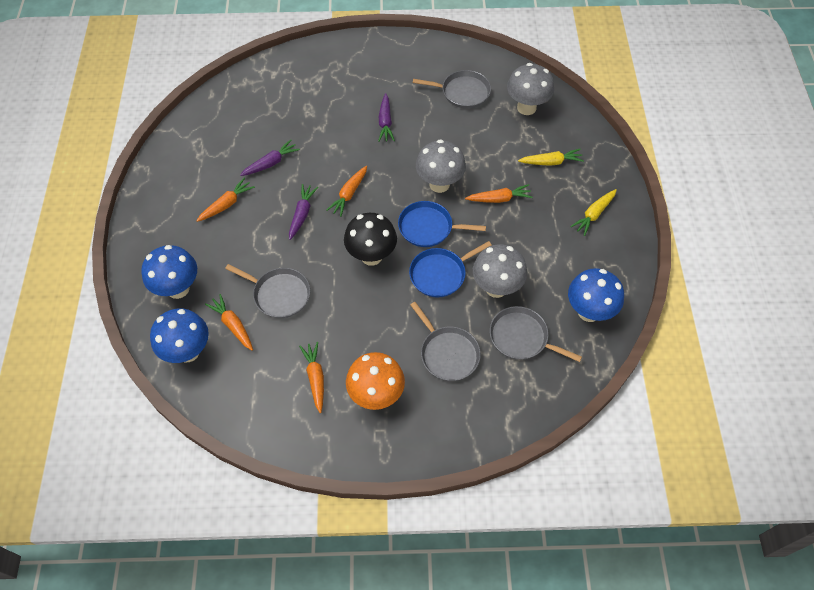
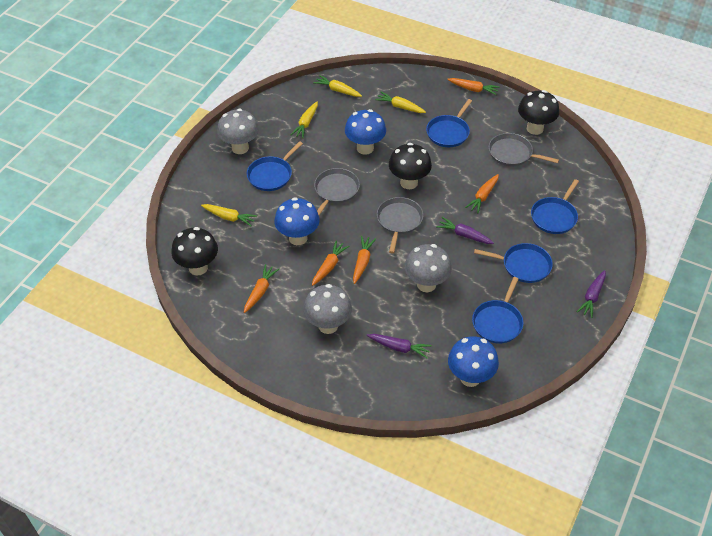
black mushroom: [344,213,397,266] = 1 -> [171,227,218,276] [389,143,432,189] [518,90,559,135] = 3
blue pan: [398,201,486,247] [409,241,492,298] = 2 -> [247,141,303,191] [426,99,472,147] [472,277,524,344] [474,243,553,283] [531,179,579,234] = 5
grey pan: [225,264,310,318] [410,302,481,381] [413,70,491,109] [490,306,582,362] = 4 -> [314,168,360,215] [377,197,423,253] [489,133,559,166] = 3
orange mushroom: [346,352,405,410] = 1 -> none = 0
yellow carrot: [518,149,584,166] [570,189,617,236] = 2 -> [201,204,257,226] [290,102,318,138] [313,75,362,97] [375,92,426,113] = 4

